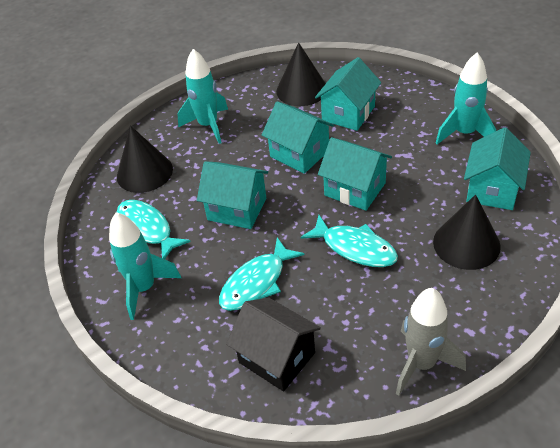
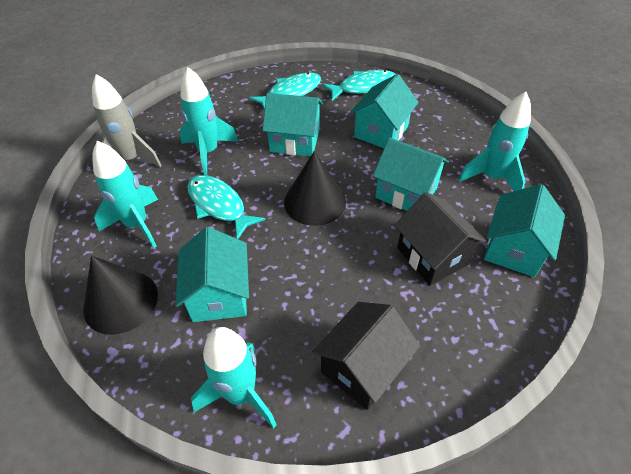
black cone: [117,125,173,193] [276,42,326,106] [433,194,501,270] = 3 -> [83,256,158,335] [284,151,346,226] = 2
black house: [226,297,321,391] = 1 -> [312,302,420,410] [395,192,487,285] = 2
turquoise rocket: [109,212,181,320] [177,49,228,144] [436,53,496,144] = 3 -> [92,141,158,248] [179,67,238,175] [191,327,277,429] [458,92,531,191] = 4

